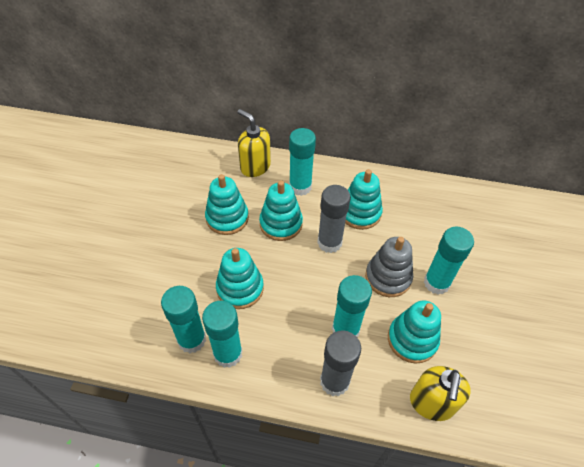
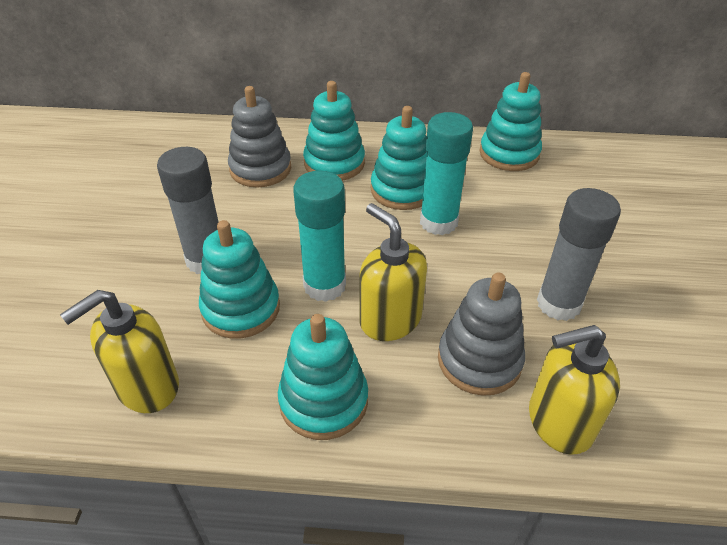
grey stacking toy: [365,237,413,297] = 1 -> [228,86,291,187] [438,273,525,396] = 2
turquoise glue stick: [161,286,206,354] [202,301,243,368] [289,128,316,196] [332,275,372,337] [424,227,474,294] = 5 -> [293,171,346,302] [420,112,473,235] = 2
yellow soap dispenser: [238,109,271,177] [410,366,471,421] = 2 -> [60,290,179,413] [360,203,427,341] [529,325,620,455] = 3

